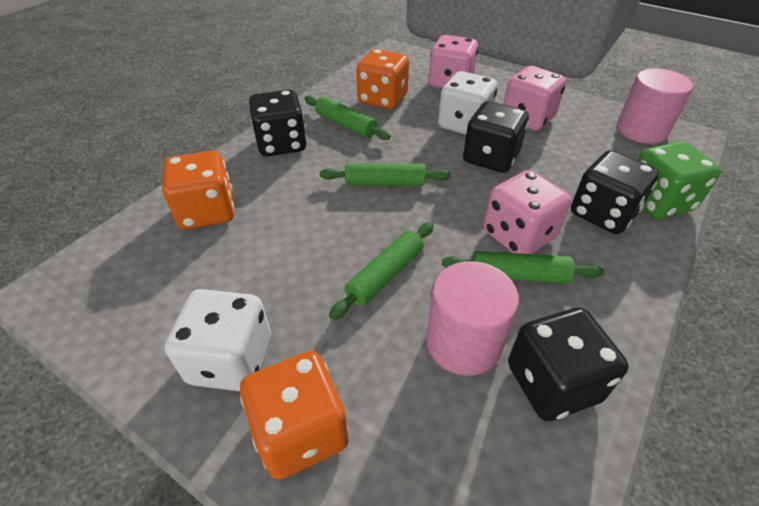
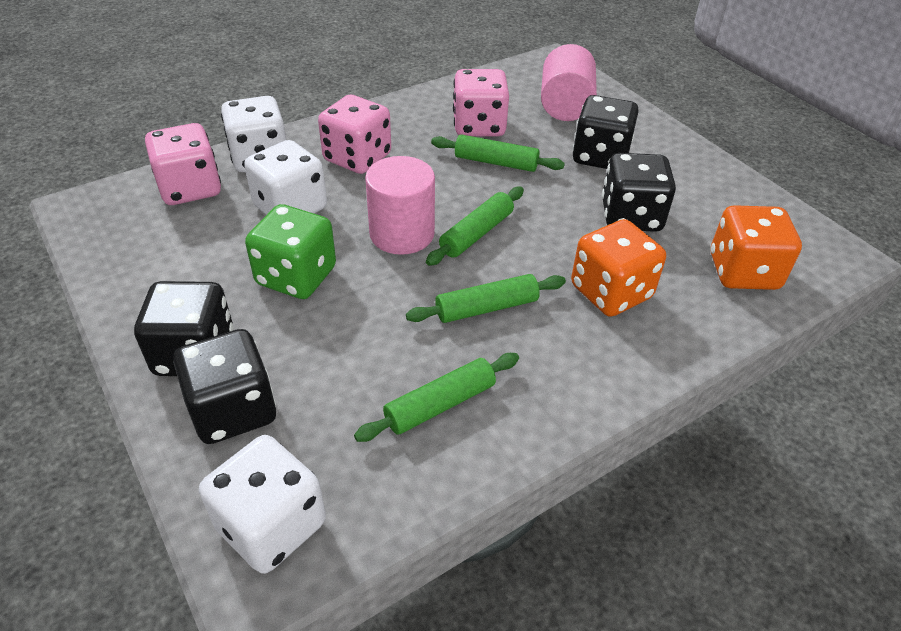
orange dice: [162,151,234,230] [240,351,349,479] [356,49,409,109] = 3 -> [571,219,666,317] [711,205,802,290] = 2
white dice: [164,289,271,391] [438,71,498,135] = 2 -> [199,435,326,574] [221,96,286,172] [244,140,327,215] = 3

